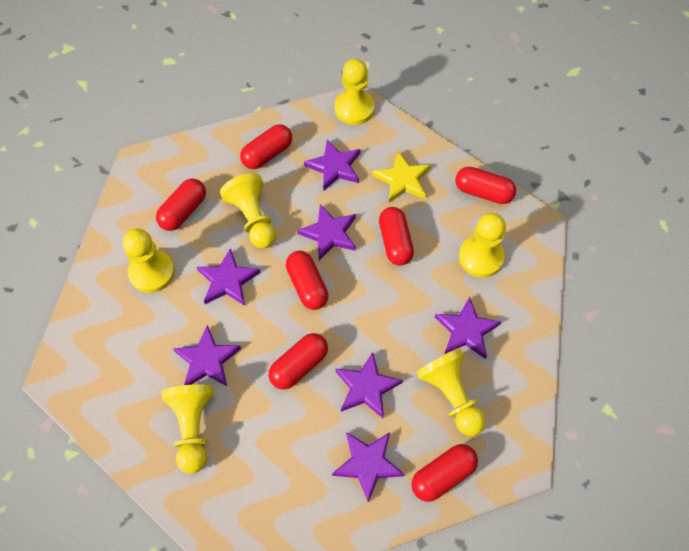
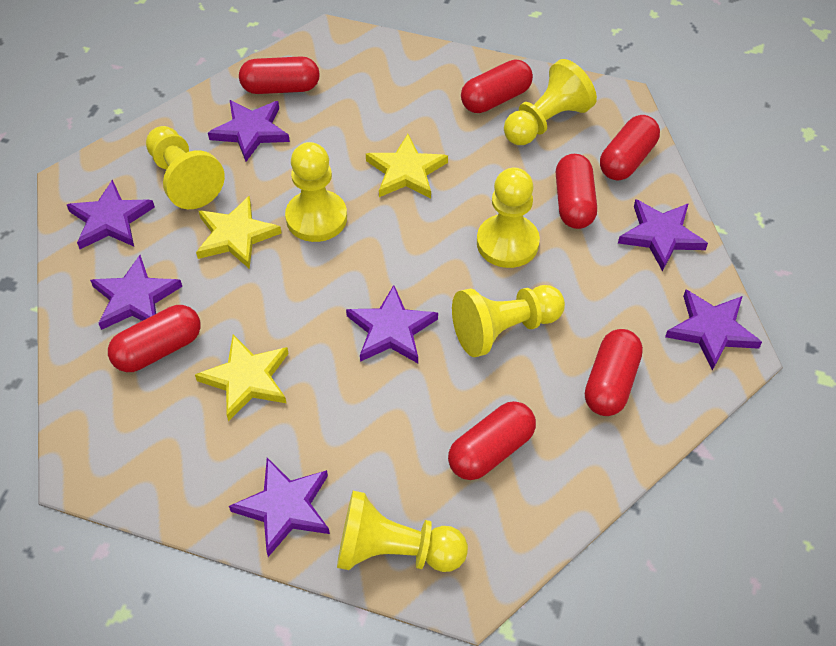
yellow star: [372,151,431,203] = 1 -> [195,335,289,421] [196,196,281,269] [366,134,448,198] = 3

